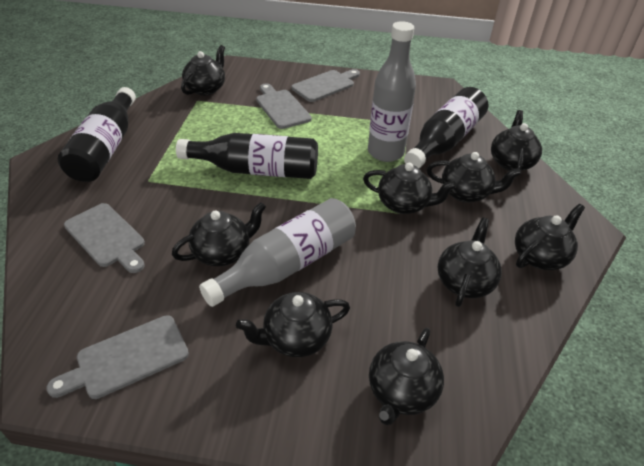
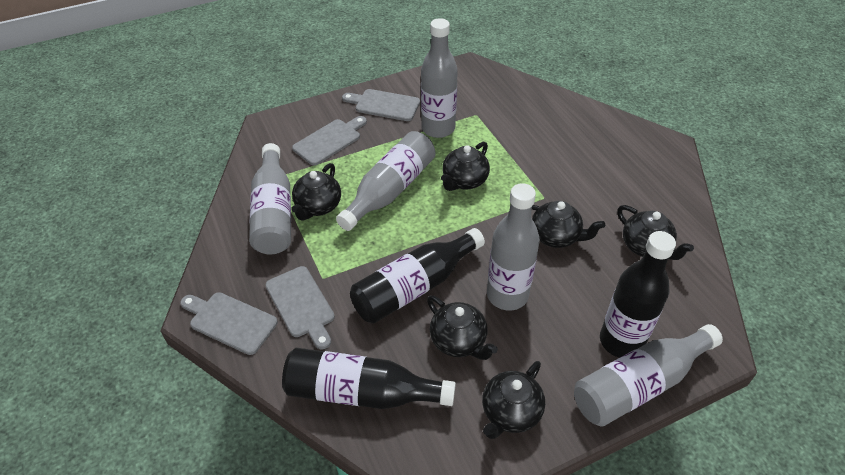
black teapot: [172,202,266,266] [181,45,225,96] [236,292,350,357] [363,163,457,214] [369,328,444,425] [427,152,521,203] [437,217,502,307] [491,110,542,171] [515,204,585,270] = 9 -> [291,163,341,221] [427,296,498,360] [441,141,490,191] [482,361,545,439] [532,201,605,248] [617,205,694,260] = 6
grey bottle: [199,198,356,307] [368,21,416,162] = 2 -> [249,143,291,254] [336,131,435,231] [421,18,458,138] [487,183,540,310] [574,324,723,427] = 5

